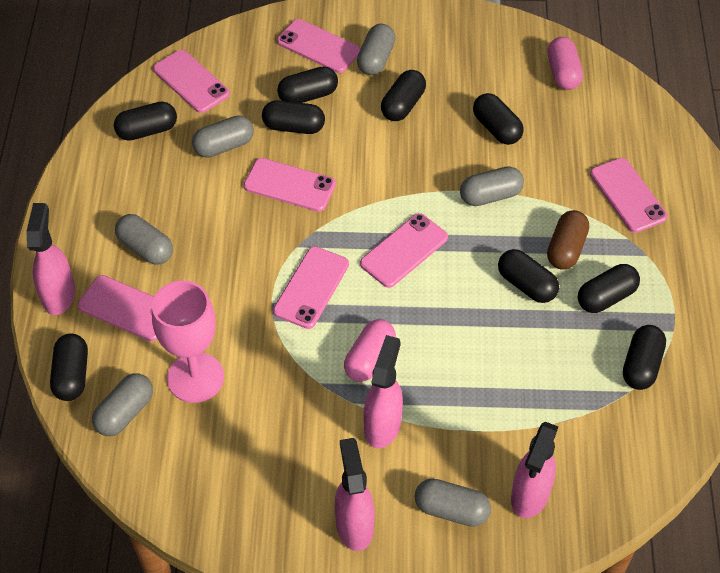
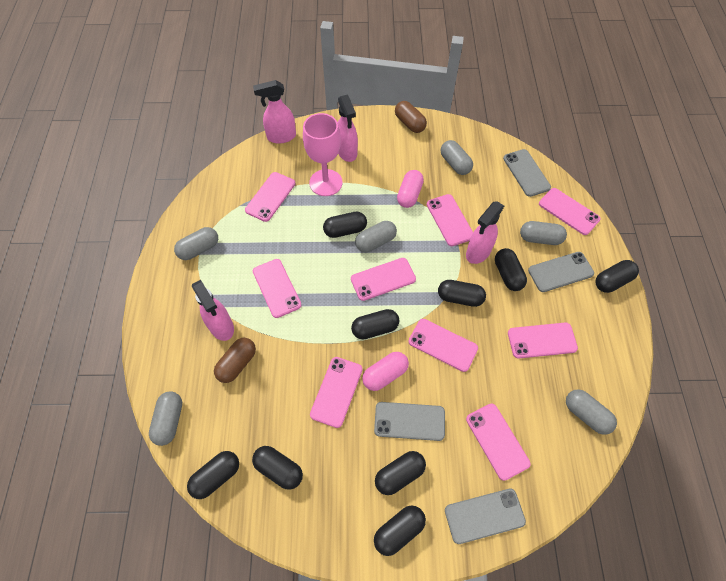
brown capsule: [547,210,589,270] = 1 -> [214,338,256,383] [395,101,427,133] = 2
grey phone: none = 0 -> [374,402,445,441] [445,489,526,544] [503,149,551,197] [528,252,594,292] = 4
pink phone: [78,275,157,341] [153,50,230,113] [244,158,336,212] [273,246,349,329] [277,19,361,73] [360,213,448,288] [590,158,668,233] = 7 -> [245,172,295,222] [253,259,301,318] [310,357,362,428] [351,258,416,301] [408,319,478,372] [427,194,473,246] [466,404,531,481] [508,322,578,359] [539,188,600,235] = 9

